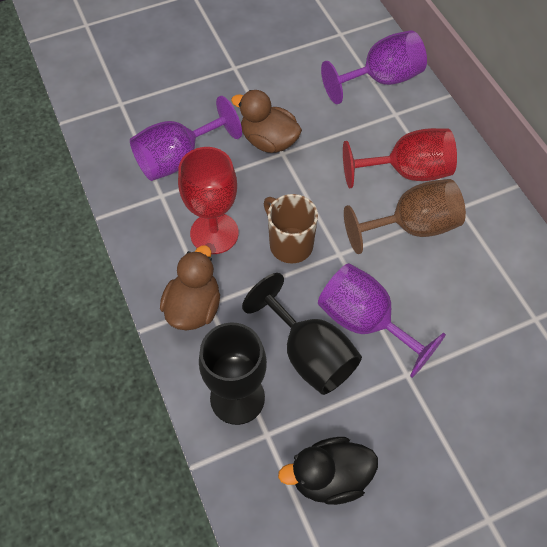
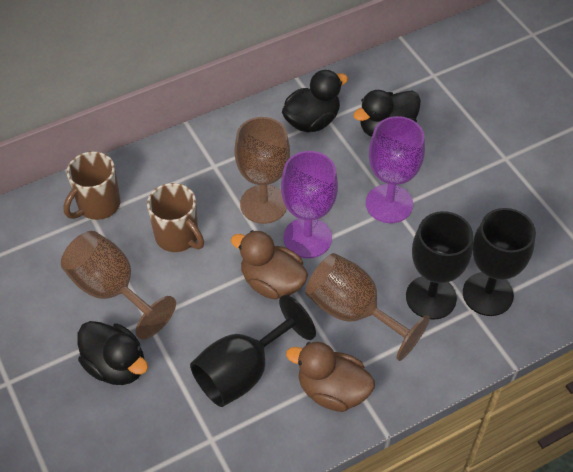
black duck: [278,437,378,505] = 1 -> [78,321,148,385] [282,70,348,133] [353,90,421,137] = 3
black goblet: [199,322,267,425] [242,273,362,395] = 2 -> [190,295,316,407] [406,211,473,320] [463,208,536,316] = 3
brown goblet: [344,179,466,254] = 1 -> [61,231,176,340] [234,117,290,224] [305,253,430,361] = 3
brown mug: [264,194,318,264] = 1 -> [63,151,120,220] [147,183,204,252] = 2
purple goblet: [130,96,242,181] [318,263,446,378] [321,30,427,104] = 3 -> [281,151,338,258] [366,116,425,223] = 2
red goblet: [178,147,239,254] [343,128,457,188] = 2 -> none = 0

